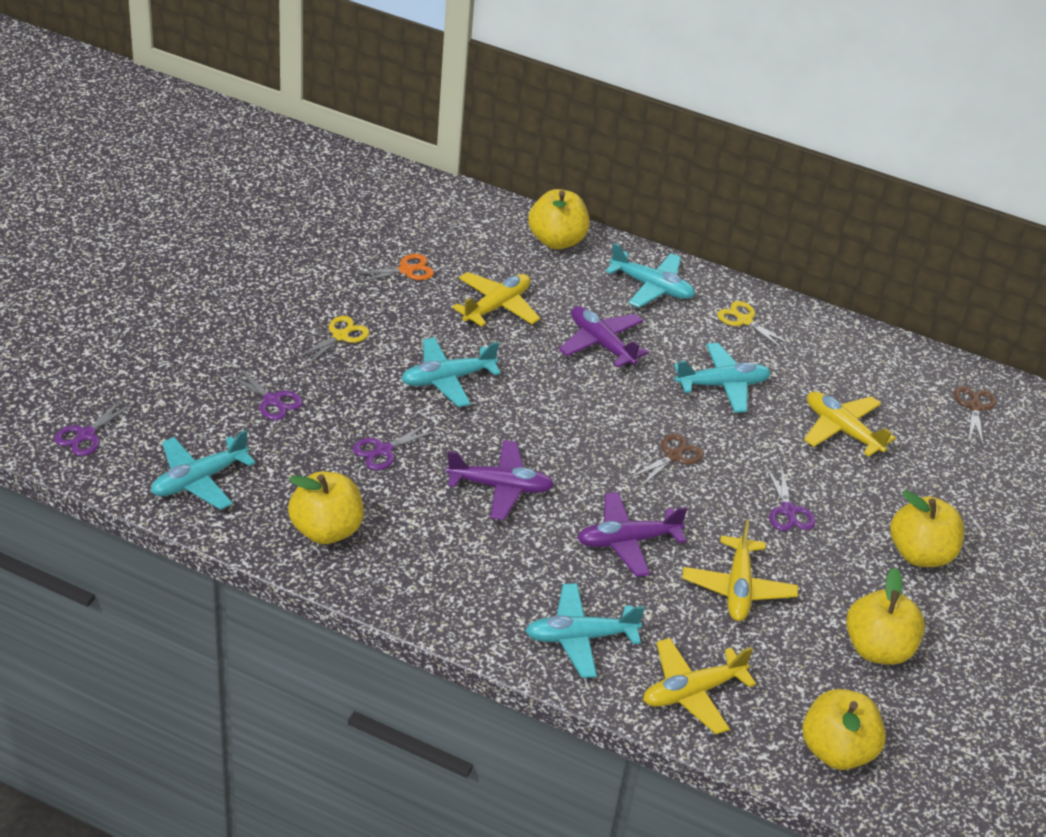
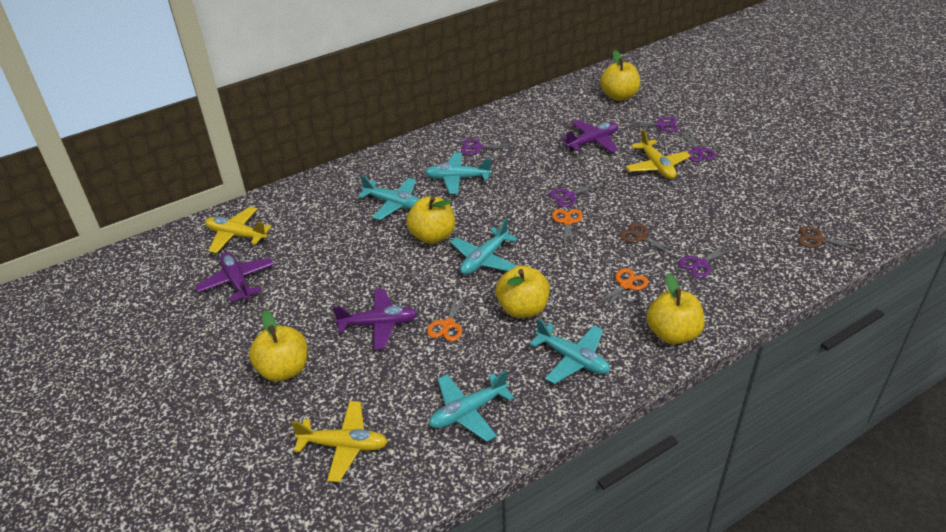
orange scissors: [352,254,434,283] = 1 -> [427,294,468,341] [552,209,583,249] [594,268,648,312] = 3
purple scissors: [54,398,135,456] [226,366,303,420] [353,422,439,470] [766,465,816,531] = 4 -> [461,139,515,155] [549,180,605,207] [624,116,679,132] [678,243,736,278] [680,131,716,162] = 5
yellow plane: [452,272,540,327] [643,638,756,734] [682,519,798,621] [804,391,896,457] = 4 -> [205,207,272,254] [291,401,388,482] [626,129,691,179] = 3
yellow scissors: [295,316,369,366] [717,301,792,350] = 2 -> none = 0

